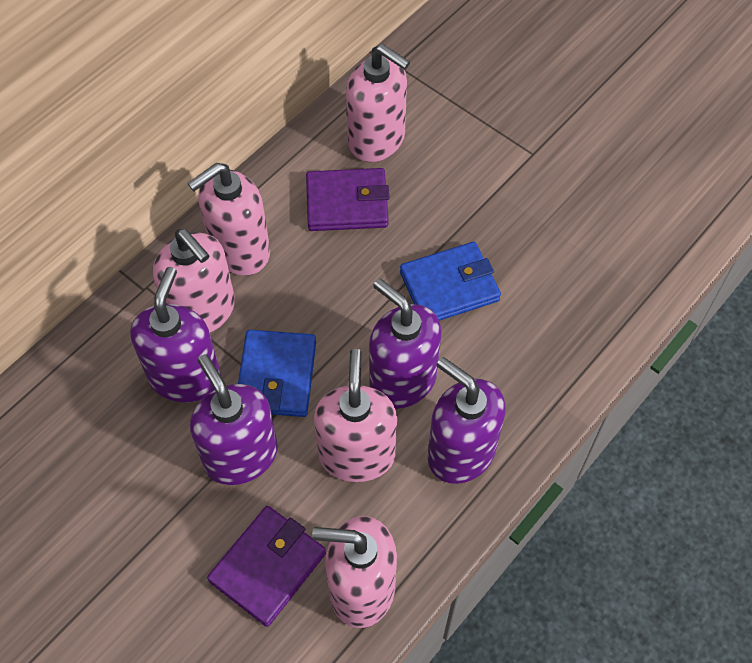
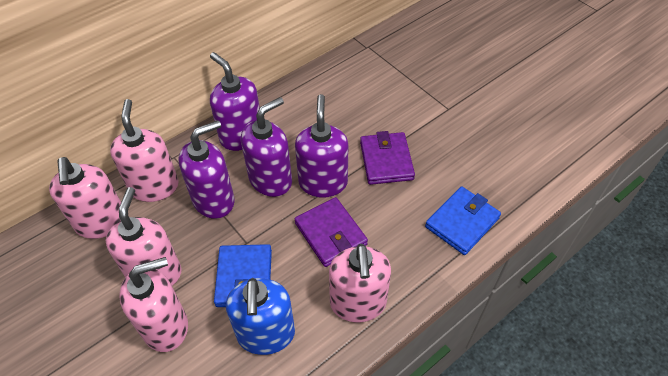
blue soap dispenser: none = 0 -> [226,278,295,355] = 1

